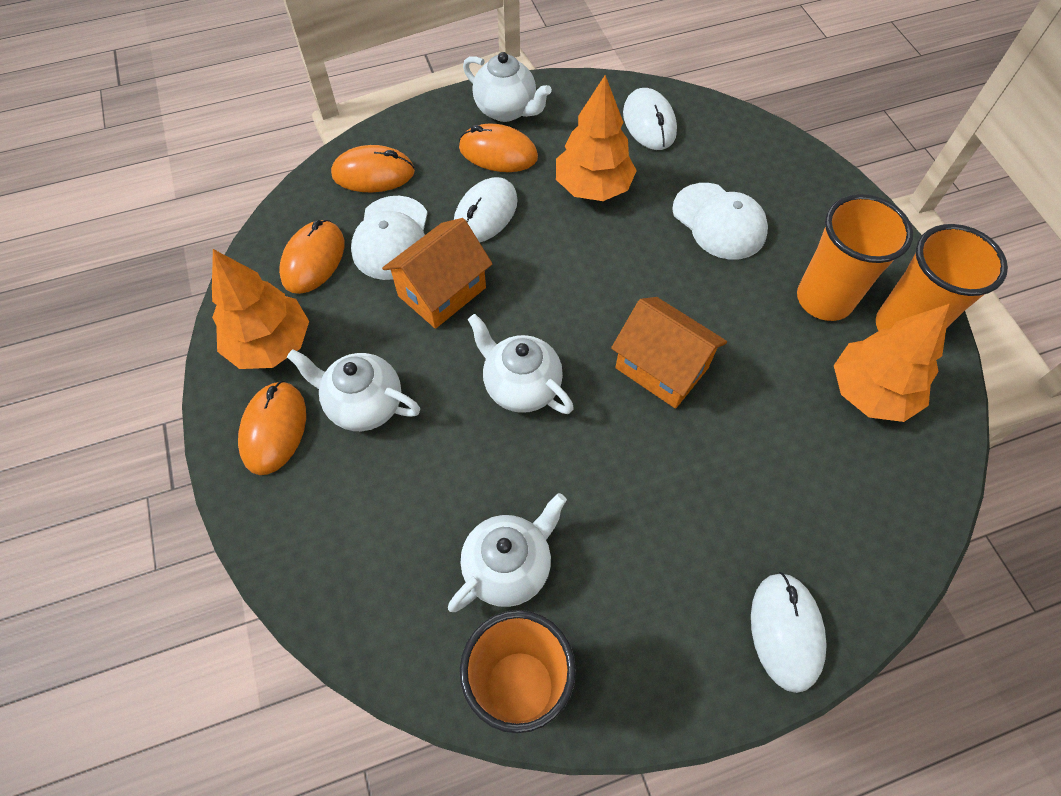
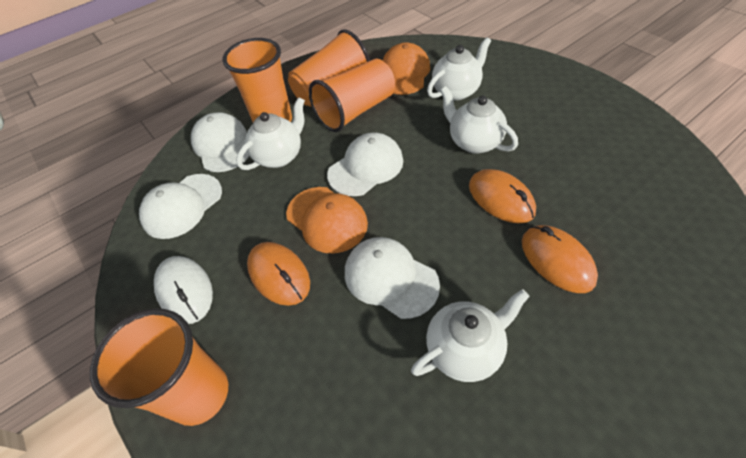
orange cap: none = 0 -> [286,187,368,254] [382,42,430,95] = 2
orange cup: [459,610,576,733] [797,194,913,321] [876,224,1008,331] = 3 -> [90,308,228,426] [222,38,292,122] [288,29,370,107] [309,59,395,132] = 4
orange house: [382,218,492,329] [611,297,727,409] = 2 -> none = 0
orange mouse: [238,381,306,475] [279,220,344,294] [331,145,415,192] [459,124,538,172] = 4 -> [247,242,310,306] [469,169,536,223] [522,225,598,293] = 3
orange tree: [212,249,309,369] [556,75,637,201] [834,304,950,422] = 3 -> none = 0
white cap: [351,196,428,280] [672,183,768,260] = 2 -> [139,174,222,239] [191,112,249,172] [327,132,403,196] [345,237,440,319] = 4
white mouse: [454,177,518,242] [623,88,677,150] [751,572,827,693] = 3 -> [154,256,213,324] = 1

